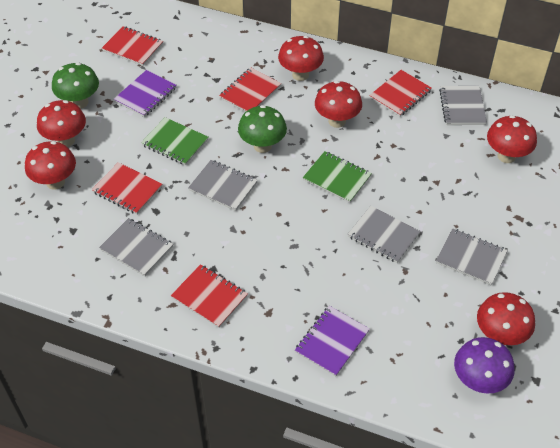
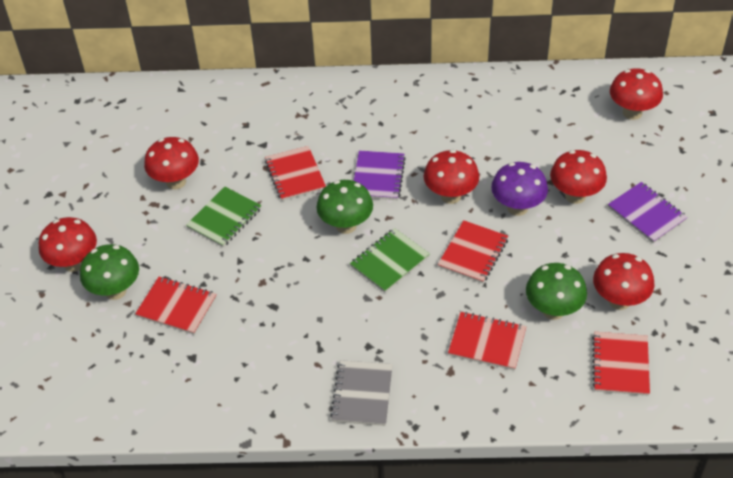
green mushroom: [52,63,99,109] [238,105,287,153] = 2 -> [80,244,139,300] [317,180,373,234] [526,263,587,320] = 3
grey notebook: [99,218,173,276] [188,160,258,211] [348,206,420,263] [436,228,508,285] [439,86,487,125] = 5 -> [330,360,393,426] = 1

